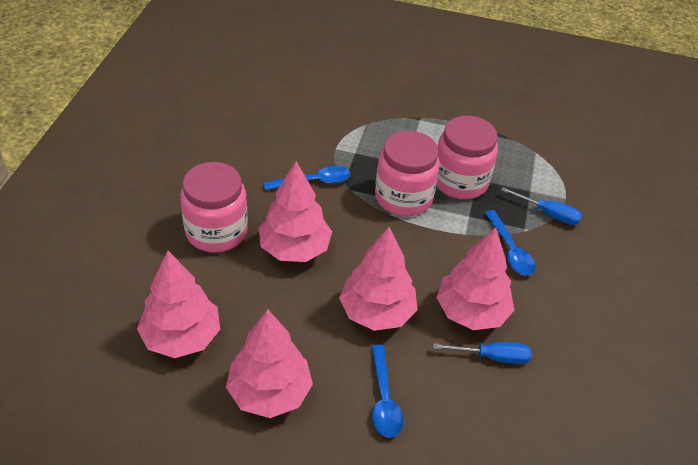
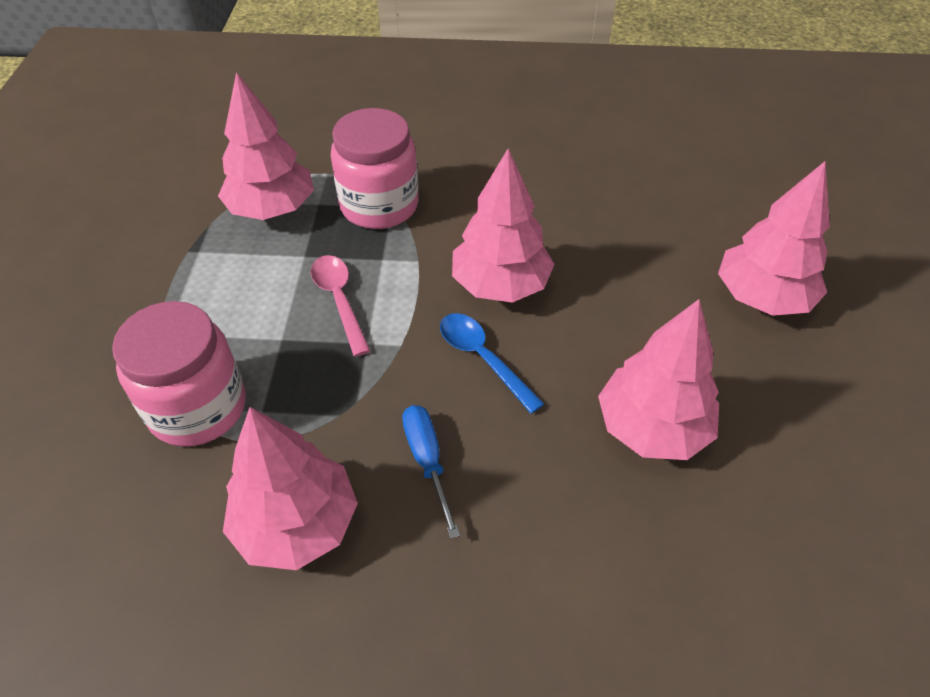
blue screwdriver: [433,342,532,364] [501,187,582,225] = 2 -> [402,405,460,539] = 1
blue spoon: [264,166,350,190] [371,345,404,438] [485,210,536,276] = 3 -> [440,313,544,414] = 1
pink jar: [180,162,248,252] [375,131,440,216] [436,116,498,199] = 3 -> [112,301,246,447] [331,108,419,229] = 2
pink spoon: none = 0 -> [311,255,371,357] = 1

